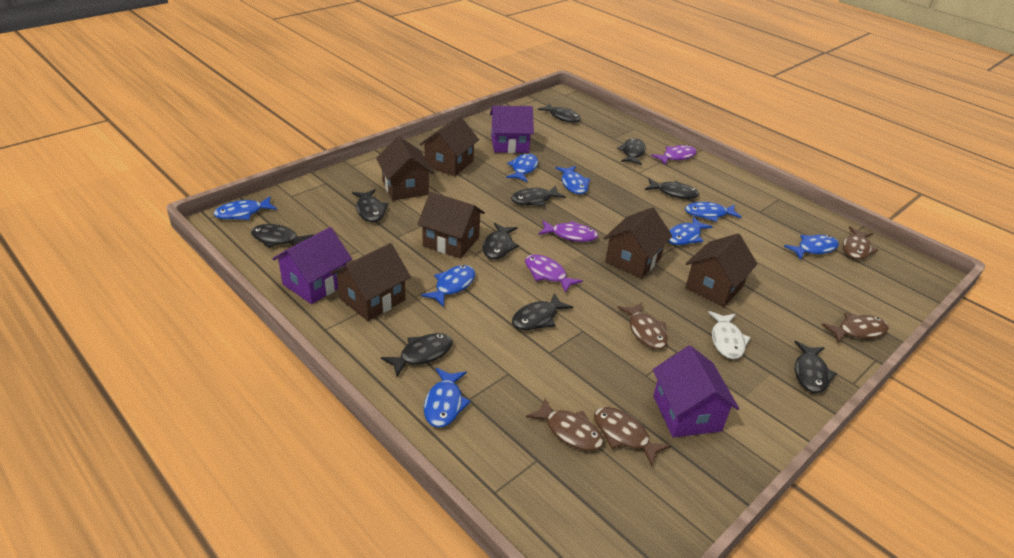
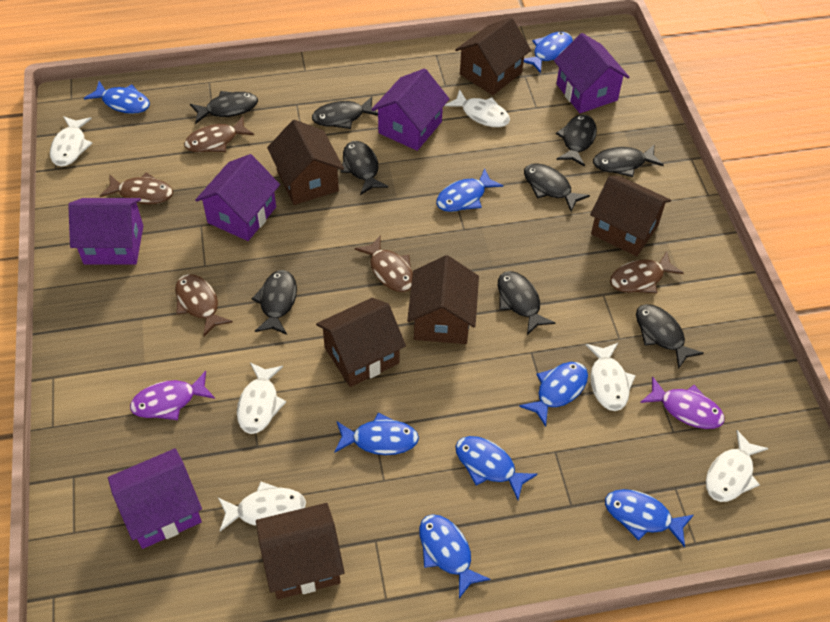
black fish: [251,224,313,248] [352,189,389,222] [381,333,453,377] [482,223,519,259] [511,185,566,206] [512,293,573,330] [538,103,581,122] [617,138,646,165] [645,178,699,199] [795,341,837,393] = 10 -> [190,91,258,124] [251,270,297,335] [312,97,378,129] [340,141,388,195] [498,271,555,335] [524,163,590,212] [556,114,597,167] [593,145,664,177] [636,304,704,369] = 9
purple fish: [525,254,583,293] [538,220,598,242] [651,145,697,165] = 3 -> [130,371,215,420] [640,376,725,429] = 2
purple house: [272,227,352,304] [490,106,534,153] [653,346,739,438] = 3 -> [68,198,143,265] [108,448,202,549] [195,154,280,241] [371,68,449,151] [554,33,630,113] = 5
white fish: [708,311,751,359] = 1 -> [50,116,93,167] [218,482,306,532] [237,363,286,434] [445,89,510,127] [586,343,636,411] [706,430,768,502] = 6

